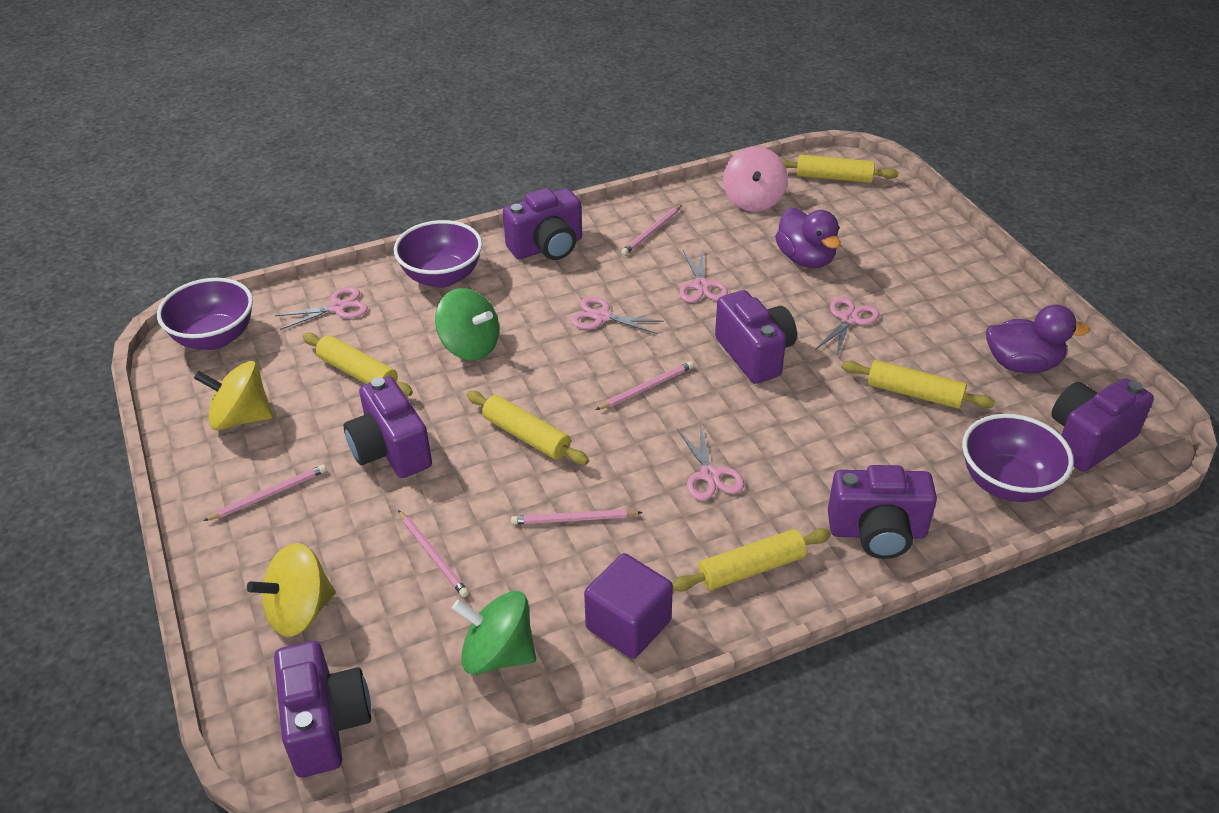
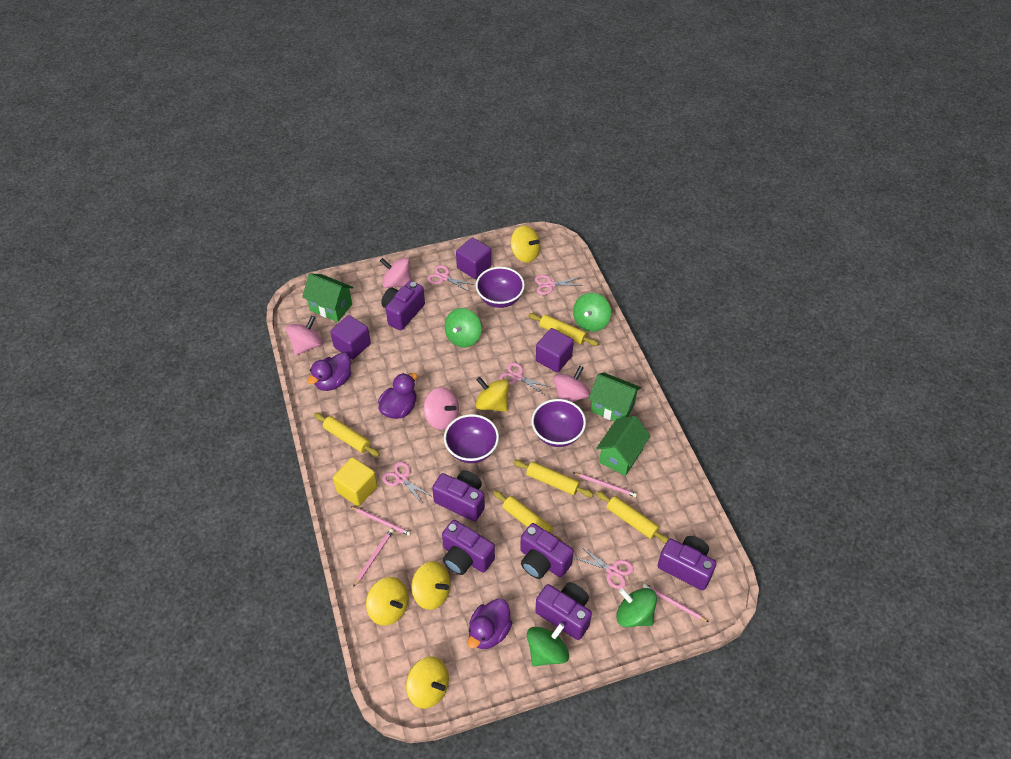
green house: none = 0 -> [302,273,353,322] [589,373,641,421] [596,416,651,476] = 3
green spinning top: [435,288,499,360] [452,591,536,675] = 2 -> [445,308,481,347] [527,623,569,667] [573,293,611,332] [616,588,657,627] = 4
pink pencil: [203,465,326,521] [398,510,469,597] [511,509,643,524] [596,361,694,410] [621,205,682,255] = 5 -> [350,506,411,536] [353,529,393,587] [573,472,637,497] [643,583,709,622] = 4
pink spinning top: [723,147,788,212] = 1 -> [286,316,323,355] [380,258,412,288] [424,387,459,429] [553,366,590,402] = 4
purple cube: [584,553,673,659] = 1 -> [330,315,371,359] [456,237,491,279] [536,328,574,373] = 3
purple duck: [775,207,841,268] [986,305,1090,373] = 2 -> [307,353,351,391] [378,373,417,419] [467,598,512,649] = 3
yellow cube: none = 0 -> [333,457,378,506] = 1
yellow spinning top: [194,361,273,430] [247,543,335,637] = 2 -> [366,577,409,626] [406,656,449,709] [411,561,451,610] [475,377,509,412] [511,225,541,263] = 5

